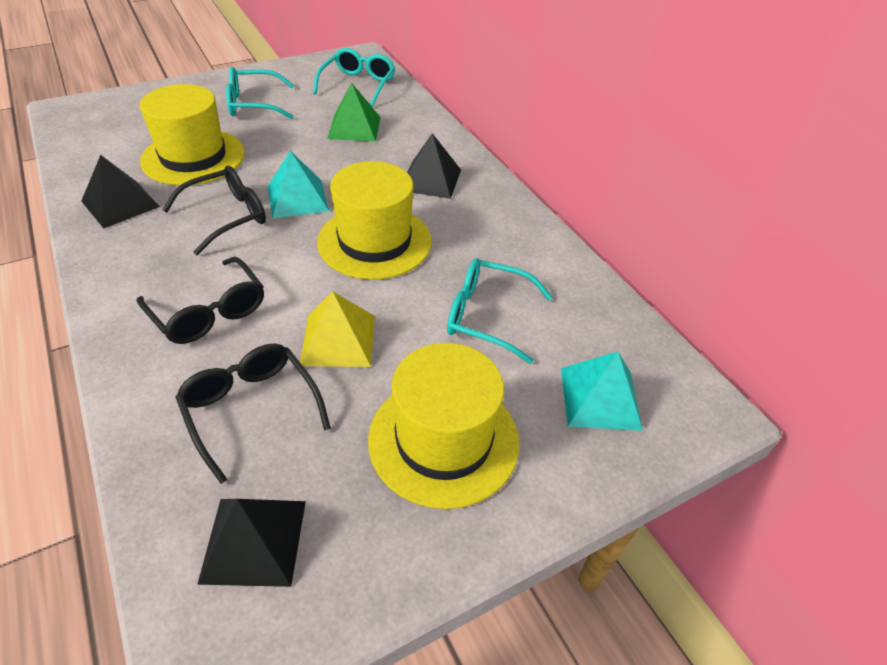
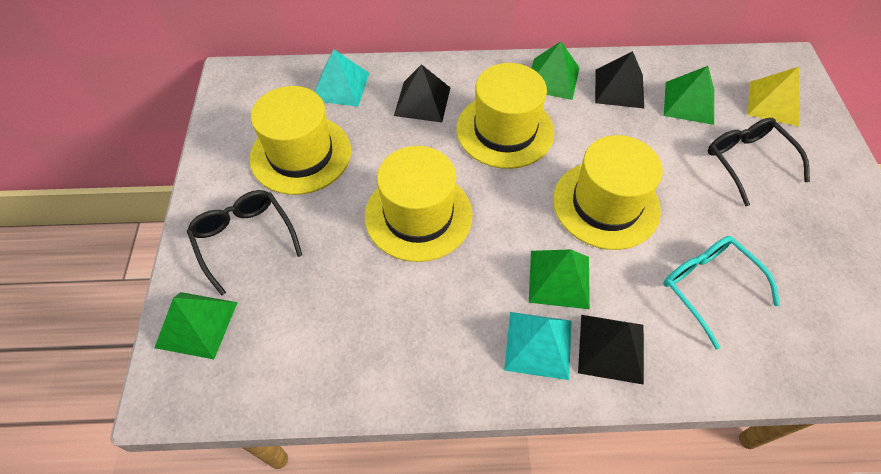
black glasses: [137,257,264,344] [163,166,266,255] [175,343,331,484] = 3 -> [187,190,302,295] [708,118,810,206] = 2
green pyramid: [327,82,381,142] = 1 -> [154,292,238,359] [529,249,590,309] [531,41,580,100] [664,66,714,125] = 4
turquoise glasses: [226,67,294,119] [313,48,395,107] [447,258,552,364] = 3 -> [663,236,780,350] = 1
yellow hat: [140,84,245,186] [317,161,432,280] [368,343,519,509] = 3 -> [250,86,351,195] [365,146,473,262] [456,63,554,169] [553,135,663,250] = 4

